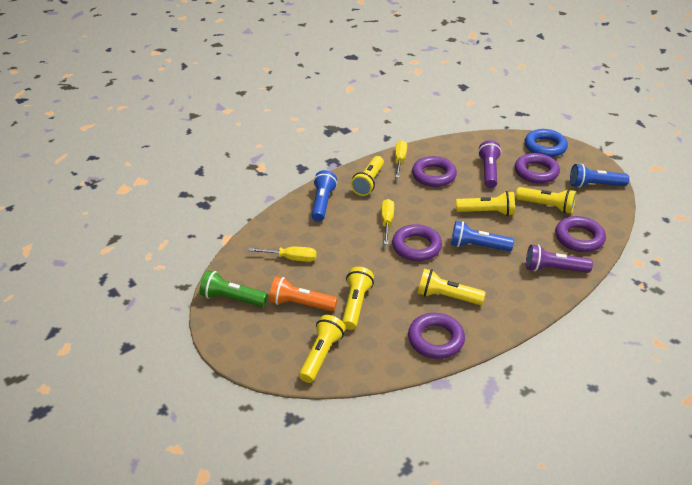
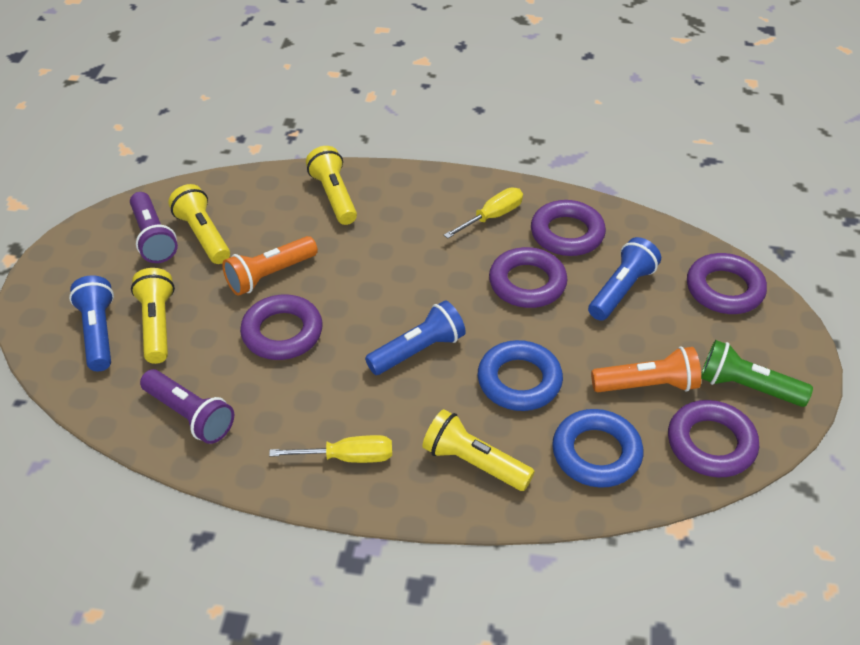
blue ring: [524,129,568,157] = 1 -> [478,340,563,411] [552,409,643,488] = 2
orange flashlight: [269,276,337,311] = 1 -> [222,236,318,296] [591,346,701,392] = 2
yellow flashlight: [299,315,346,383] [342,267,374,330] [351,156,384,196] [418,269,486,305] [456,191,515,216] [516,187,576,214] = 6 -> [131,268,175,364] [168,184,230,264] [306,146,357,225] [422,409,535,491] = 4
yellow screwdriver: [248,247,317,262] [381,199,394,244] [395,140,407,178] = 3 -> [269,435,392,463] [444,188,523,239] = 2

